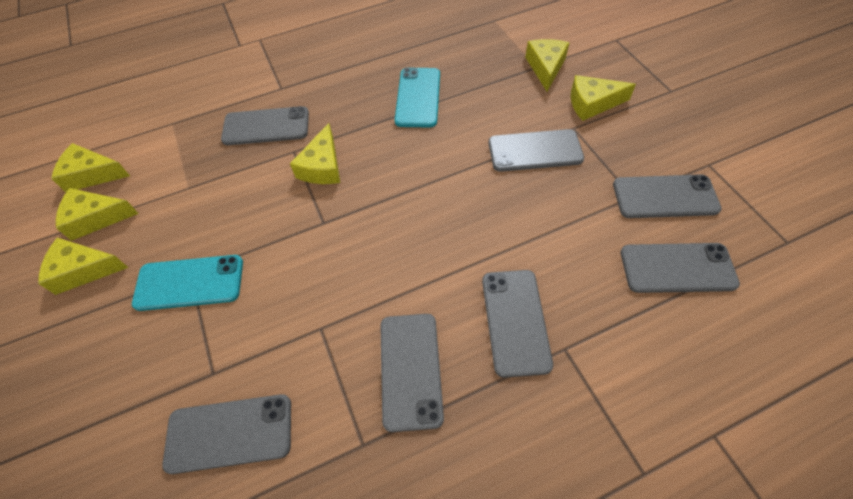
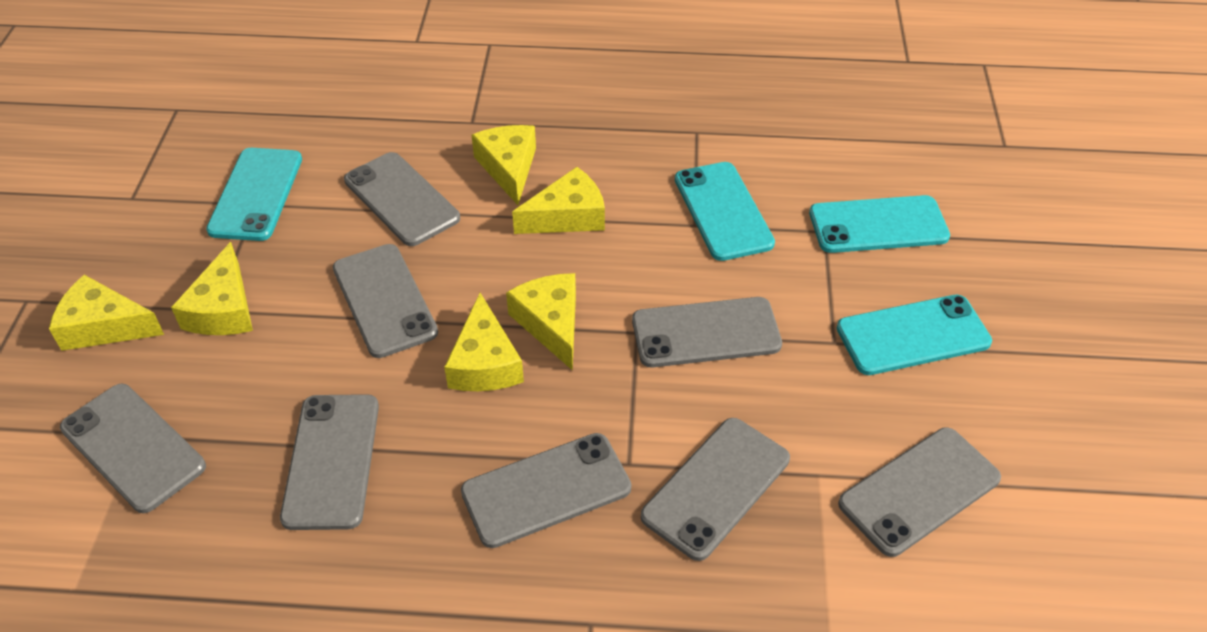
grey phone: [162,394,291,474] [221,106,309,145] [380,314,444,432] [482,270,553,378] [488,129,584,172] [613,174,722,218] [621,243,740,293] = 7 -> [60,384,206,513] [280,394,379,530] [333,244,438,358] [344,152,460,246] [461,433,631,548] [632,297,782,367] [641,418,790,561] [838,427,1001,557] = 8
turquoise phone: [132,255,243,311] [395,67,440,128] = 2 -> [206,148,302,241] [675,162,775,261] [809,195,950,253] [837,295,992,375] = 4

